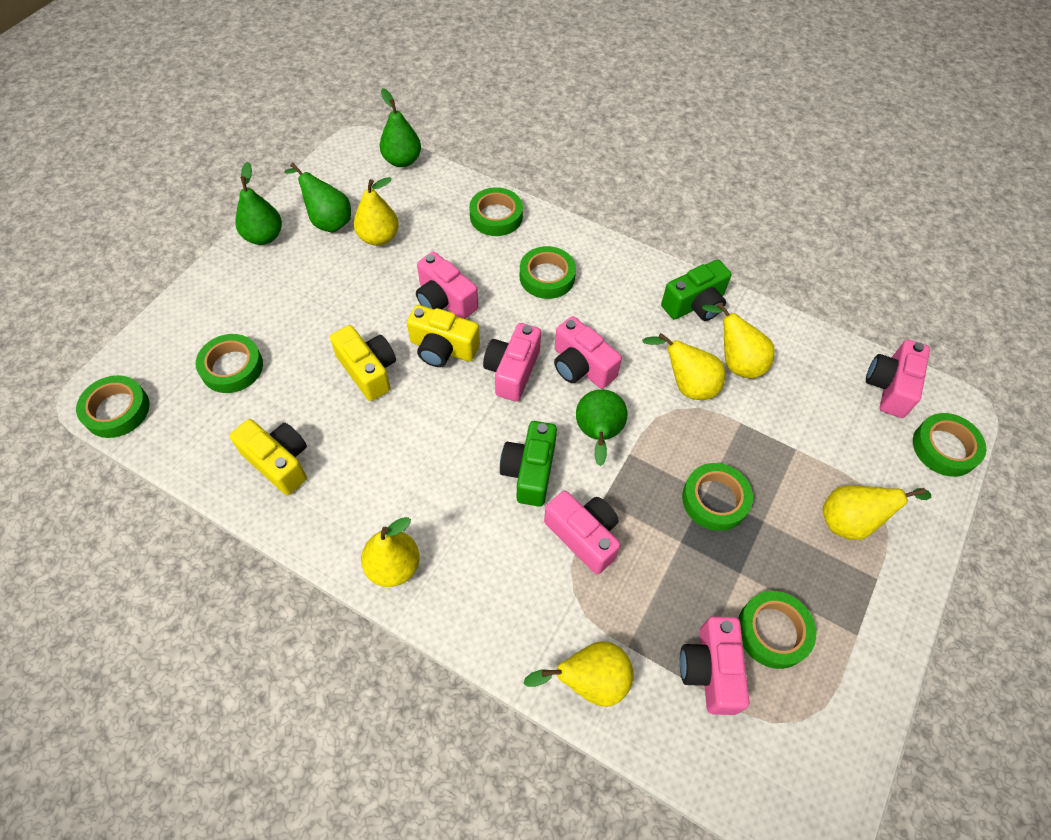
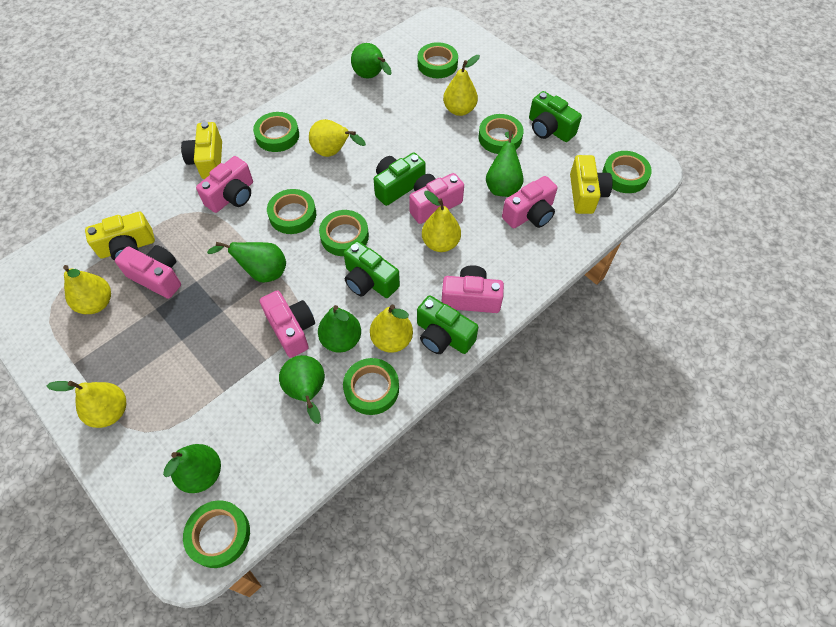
green camera: [500,421,557,507] [661,259,731,321] = 2 -> [343,240,400,298] [374,153,426,206] [417,295,478,354] [529,91,582,142] = 4
green pear: [235,162,282,245] [284,163,351,232] [380,88,421,167] [576,389,627,466] = 4 -> [163,444,221,493] [207,242,286,282] [279,355,325,424] [318,305,361,353] [351,43,392,79] [486,131,524,197] = 6
green tape: [76,375,150,438] [196,334,263,393] [469,187,523,236] [520,246,576,299] [682,463,753,531] [738,591,816,669] [913,413,986,477] = 7 -> [183,500,250,568] [253,112,299,152] [267,189,316,234] [319,210,369,256] [343,358,399,415] [418,42,458,78] [479,114,524,154] [602,151,652,193] = 8

